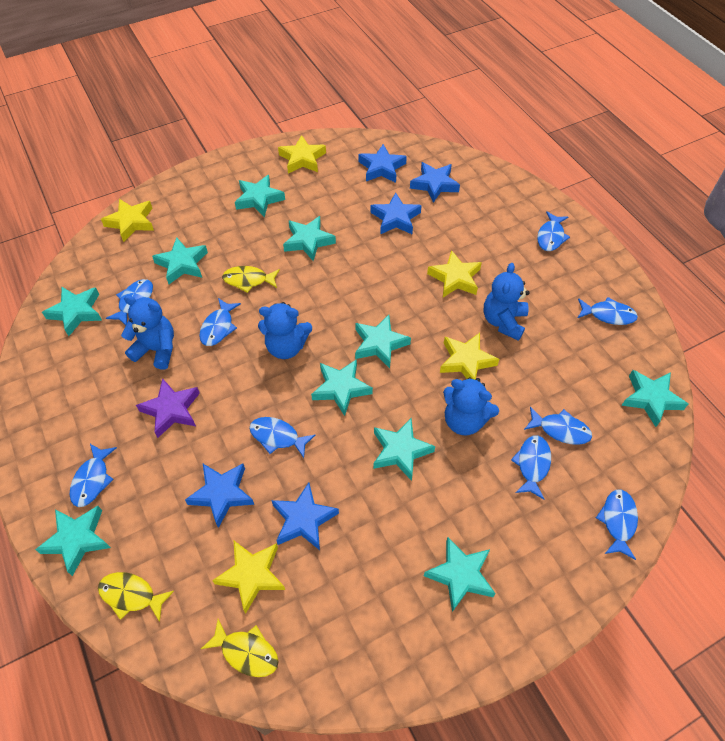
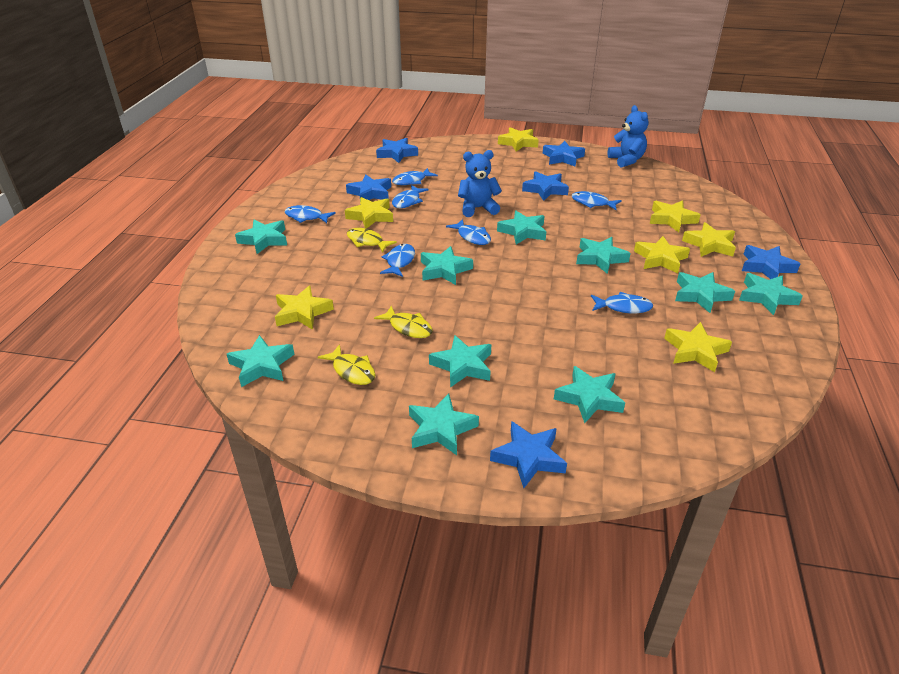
blue fish: [69,444,117,507] [106,279,153,325] [199,298,241,346] [249,417,315,458] [511,436,551,499] [524,407,592,445] [537,211,570,251] [578,297,638,325] [596,489,638,560] = 9 -> [285,205,336,223] [380,244,415,277] [392,168,438,185] [392,185,428,208] [446,219,491,245] [572,191,622,210] [591,292,653,313] = 7
blue star: [185,463,254,528] [271,482,339,550] [358,144,407,183] [370,193,422,234] [410,162,460,203] = 5 -> [346,174,391,200] [376,138,418,163] [490,421,567,488] [522,171,569,201] [543,141,585,167] [742,245,800,279] = 6
blue teddy bear: [121,295,174,369] [258,302,312,359] [443,378,499,435] [484,263,530,341] = 4 -> [458,150,502,217] [607,105,649,168] = 2
purple star: [136,378,200,438] = 1 -> none = 0
yellow star: [101,199,154,242] [212,541,285,614] [278,135,326,173] [427,250,482,297] [440,333,499,380] = 5 -> [275,286,334,330] [345,197,393,229] [498,127,539,152] [634,236,690,273] [650,200,700,233] [664,322,732,372] [682,222,736,257] = 7

